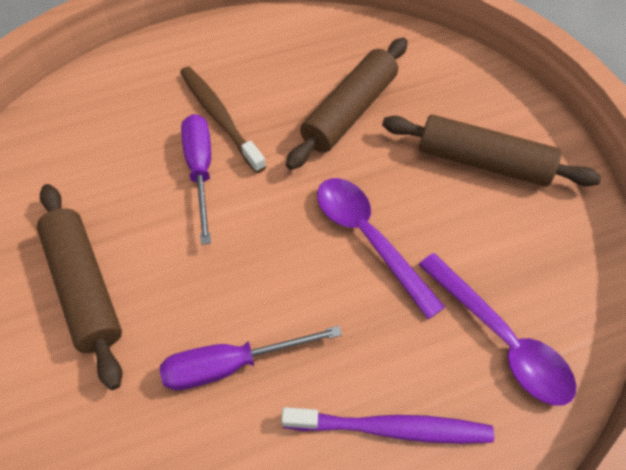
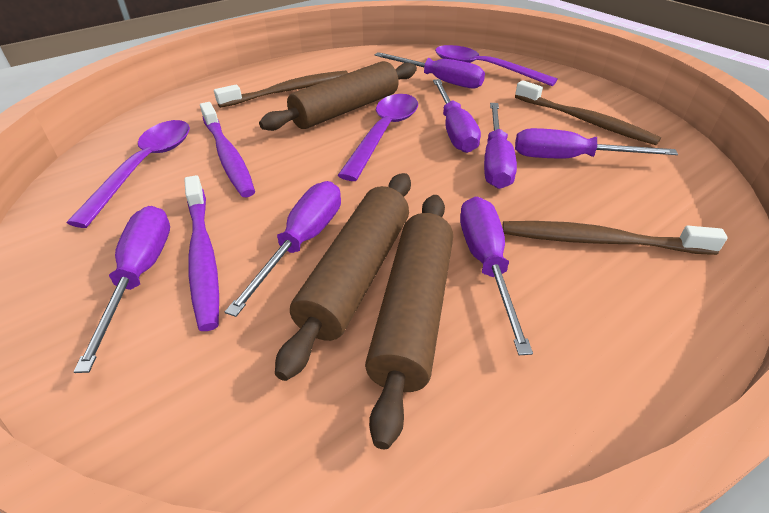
brown toothbrush: [180,67,266,173] = 1 -> [214,70,348,108] [502,221,728,255] [515,80,661,145] = 3
purple screwdriver: [160,326,342,390] [181,114,211,245] = 2 -> [73,206,170,373] [225,181,341,317] [374,52,485,88] [433,79,481,153] [460,197,533,355] [484,103,517,189] [515,128,678,158] = 7
purple spoon: [317,178,445,319] [419,253,576,406] = 2 -> [67,120,190,228] [337,94,418,181] [435,45,558,86] = 3
purple toothbrush: [281,407,494,444] = 1 -> [184,175,219,331] [200,102,255,197] = 2

